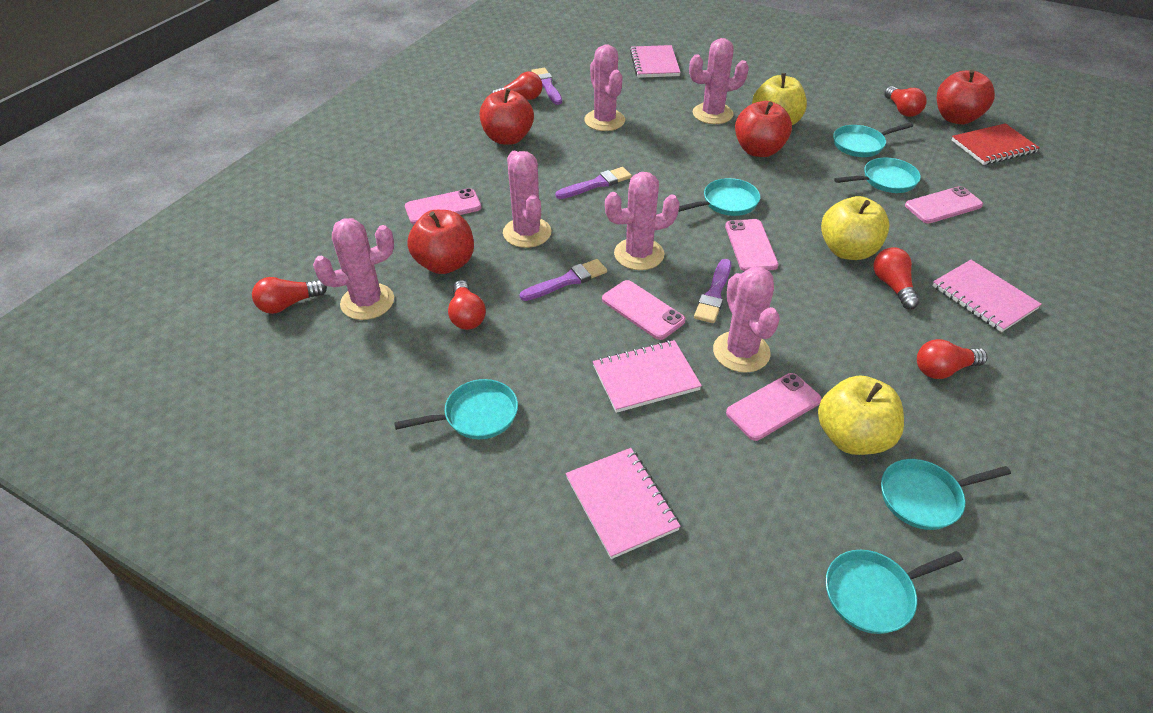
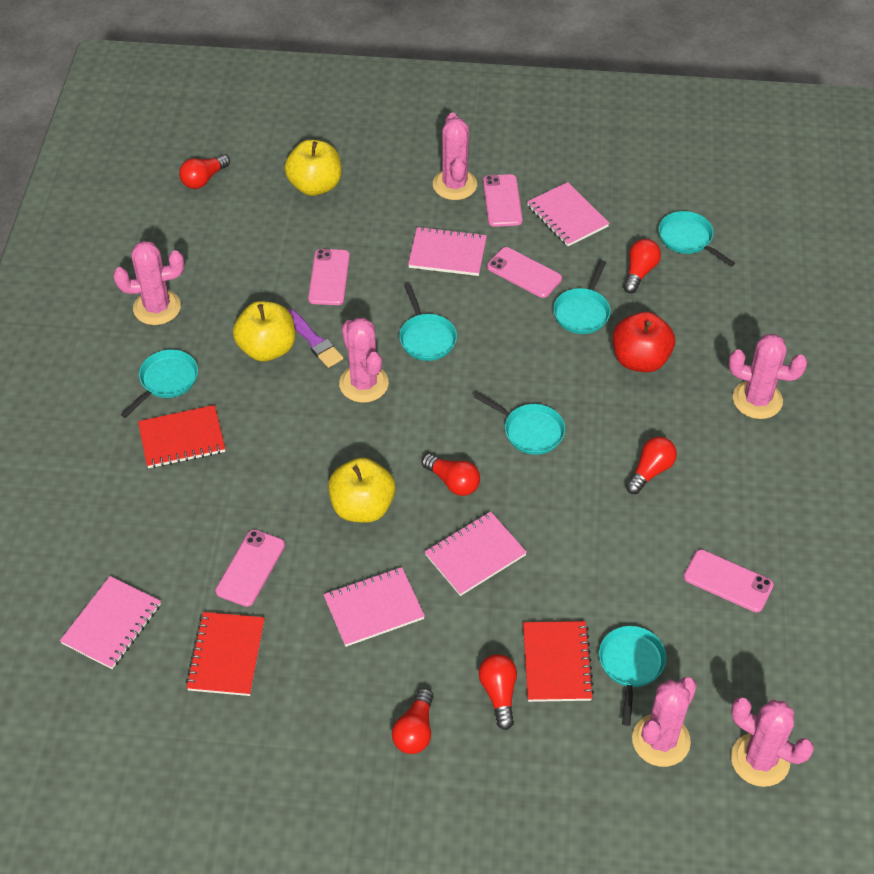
pink notebook: [566,448,681,559] [593,340,702,413] [630,45,681,78] [932,260,1042,332] = 4 -> [60,576,161,669] [324,567,425,647] [408,226,487,276] [425,511,527,596] [527,182,609,246] = 5
purple brush: [520,259,607,301] [531,68,562,105] [555,167,632,199] [694,259,731,323] = 4 -> [287,309,343,368] = 1
red apple: [407,210,474,274] [480,88,534,145] [735,101,792,157] [937,69,995,124] = 4 -> [612,312,675,372] = 1
red notebook: [952,123,1040,165] = 1 -> [138,405,225,468] [186,612,265,696] [523,621,594,702] = 3

